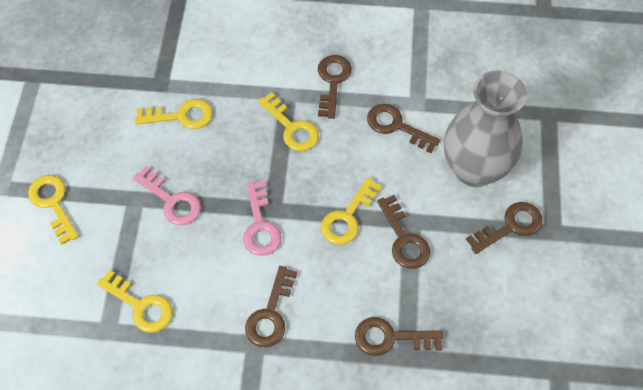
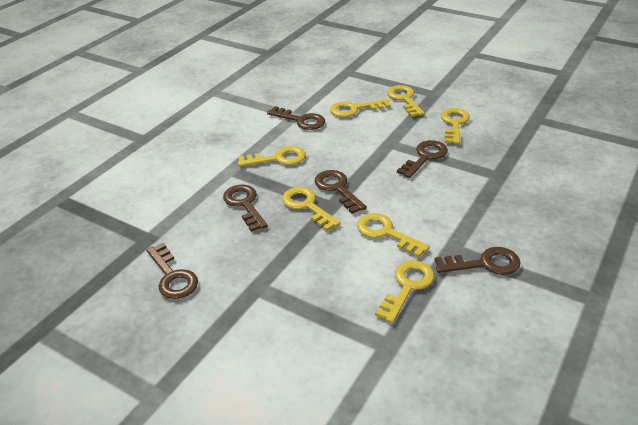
grey vase: [444,70,527,187] = 1 -> none = 0
pink key: [133,166,201,225] [243,181,281,256] = 2 -> none = 0
yellow key: [28,175,79,245] [97,270,173,333] [135,99,213,129] [258,92,319,151] [321,177,382,245] = 5 -> [238,146,306,167] [282,187,341,231] [330,99,391,117] [357,213,430,258] [375,260,434,323] [387,85,425,117] [441,108,470,144] = 7

